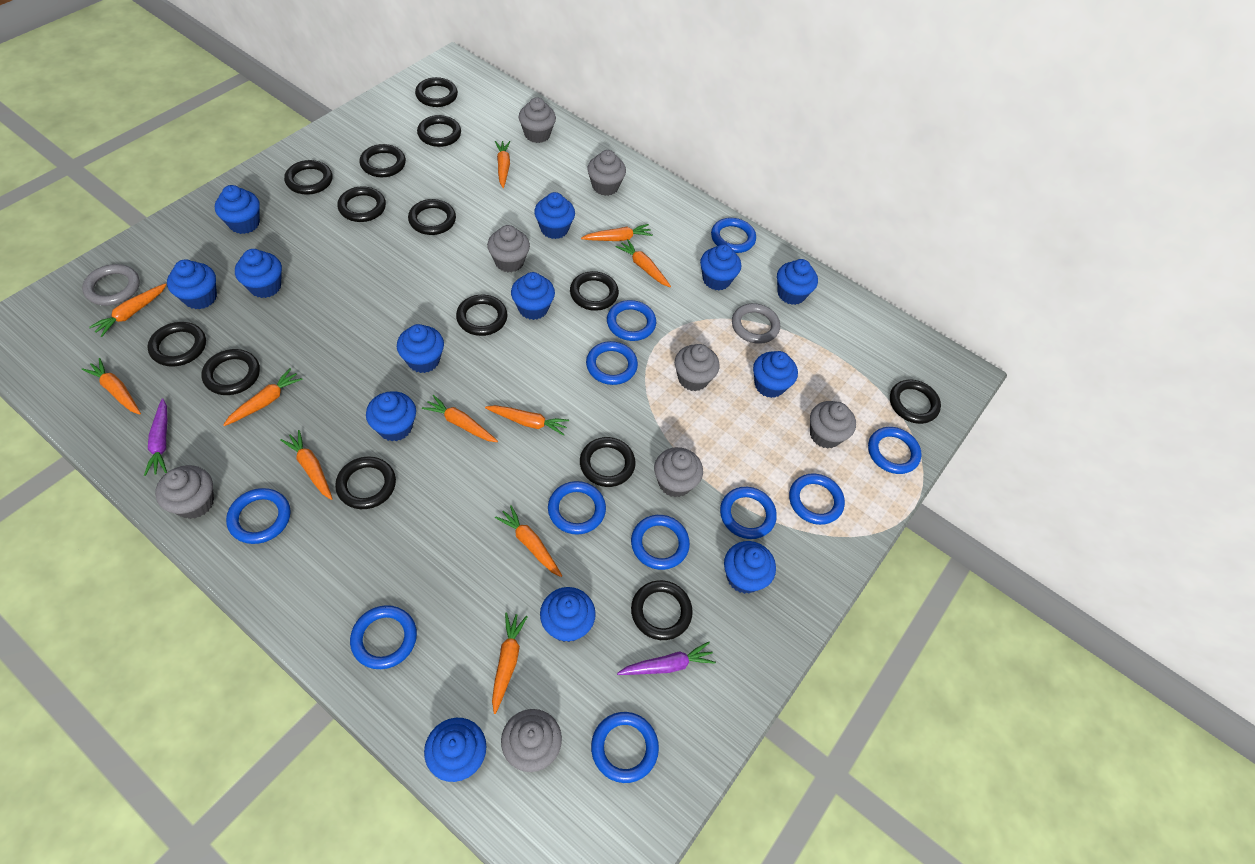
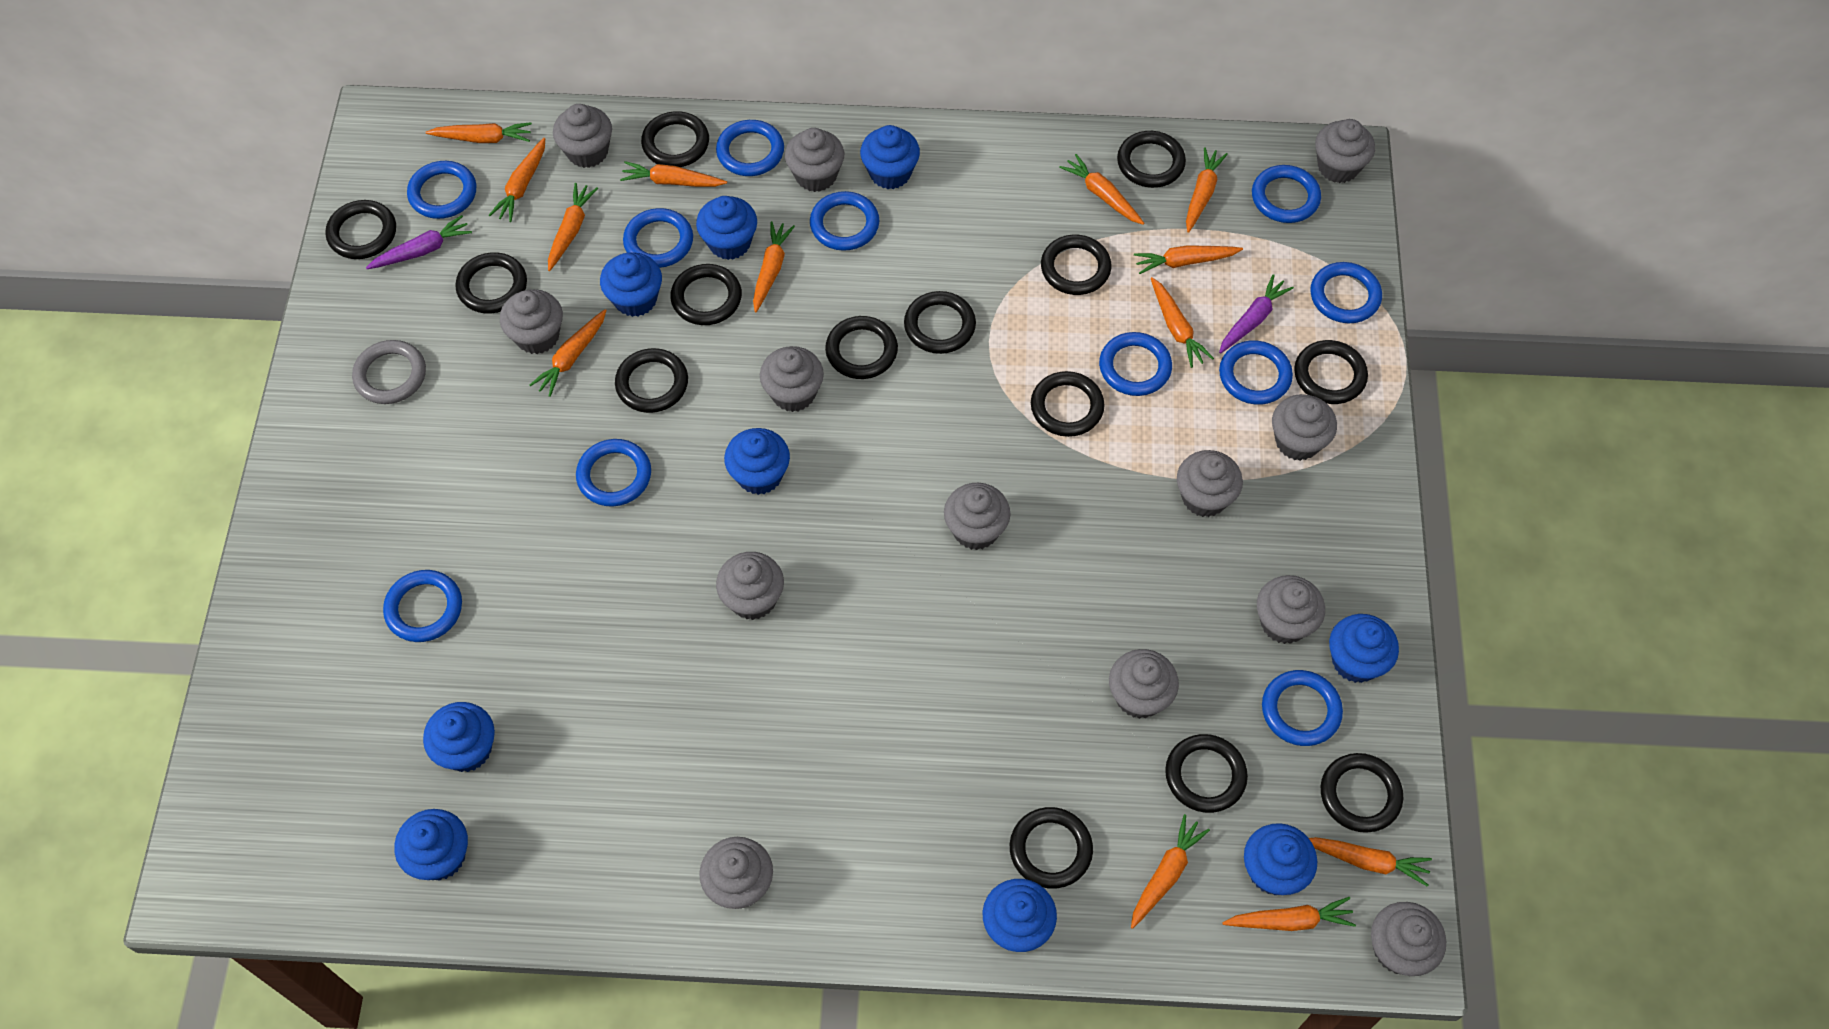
blue cupcake: [167,260,217,309] [215,185,260,234] [235,249,282,298] [366,391,416,441] [397,324,444,373] [424,718,486,782] [511,272,555,320] [534,192,575,239] [540,587,596,642] [700,244,741,290] [724,541,776,594] [753,351,798,398] [777,259,818,305] = 13 -> [394,809,468,880] [423,702,495,772] [600,252,662,317] [696,196,757,260] [724,428,790,495] [860,125,920,189] [983,879,1057,952] [1244,823,1317,895] [1329,614,1399,683] = 9
grey cupcake: [155,465,214,519] [487,225,530,272] [501,709,562,772] [519,97,556,143] [587,150,626,196] [654,447,703,497] [675,344,720,391] [810,401,856,449] = 8 -> [500,289,563,354] [553,104,612,168] [699,837,773,909] [716,552,784,620] [760,346,824,412] [785,128,844,192] [944,483,1010,550] [1109,649,1179,719] [1177,450,1243,517] [1257,575,1325,644] [1272,394,1337,461] [1315,119,1375,183] [1371,902,1446,976] = 13
grey ring: [82,264,140,306] [732,303,780,344] = 2 -> [352,340,426,404] = 1
orange carrot: [81,358,141,415] [89,283,167,337] [223,368,303,426] [280,430,333,500] [422,395,498,442] [485,405,569,436] [492,612,528,714] [495,141,510,188] [495,505,562,577] [581,224,653,241] [616,239,671,287] = 11 -> [426,122,532,143] [489,138,545,222] [529,309,607,397] [548,183,598,271] [620,161,727,187] [753,221,795,312] [1059,154,1144,225] [1131,814,1210,929] [1134,245,1243,274] [1151,277,1214,368] [1186,147,1228,233] [1222,897,1356,931] [1309,837,1432,887] = 13

